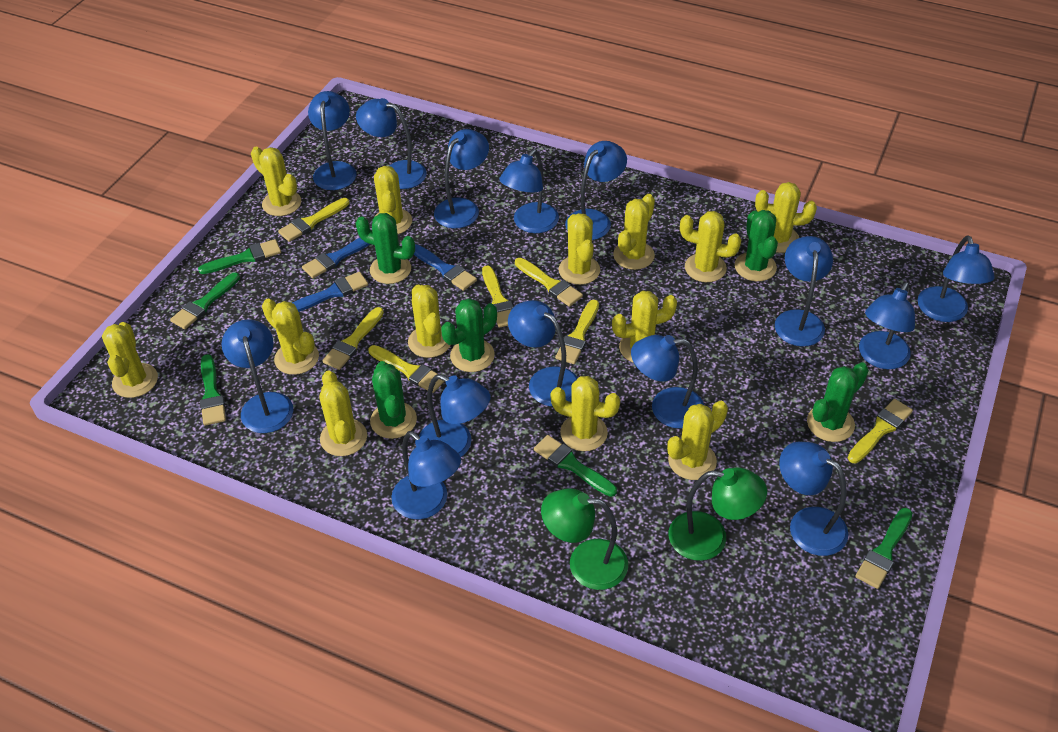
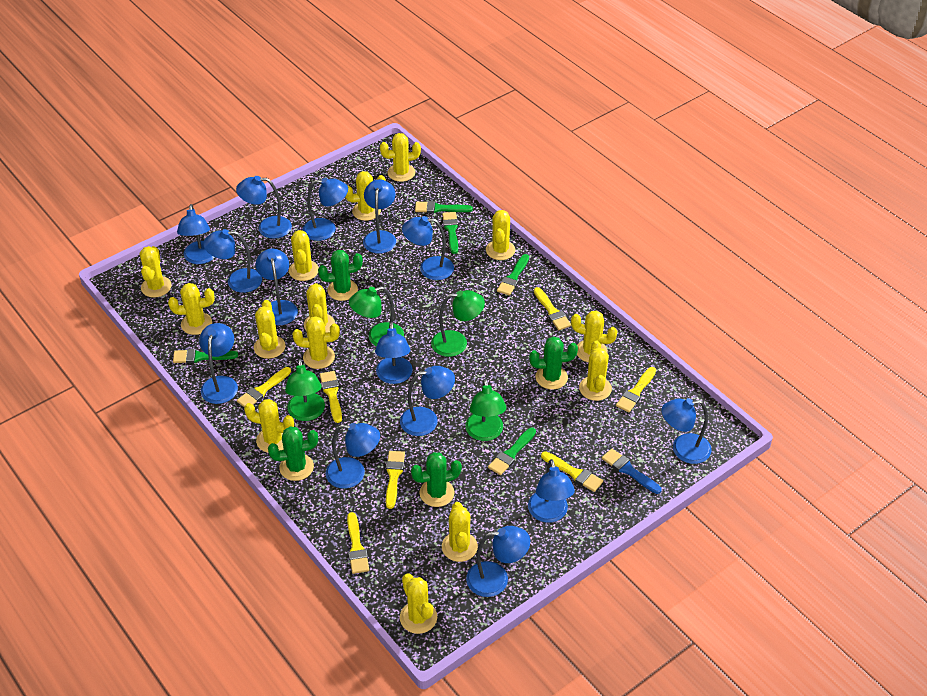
blue brush: [292,272,368,312] [302,238,370,278] [414,244,477,291] = 3 -> [602,449,661,494] = 1
green cactus: [356,213,415,284] [370,361,417,439] [441,298,497,372] [735,210,778,281] [807,362,869,442] = 5 -> [268,426,318,481] [318,250,363,301] [411,452,462,507] [529,336,578,390] = 4
green lamp: [541,488,628,590] [669,467,767,561] = 2 -> [285,359,325,421] [349,286,404,346] [431,290,485,357] [465,378,507,441] = 4
yellow cactus: [102,322,158,398] [251,147,301,216] [262,299,319,375] [319,370,367,456] [374,166,412,234] [408,285,450,358] [551,376,620,451] [559,213,600,285] [612,291,677,363] [613,194,655,270] [667,401,728,480] [680,211,741,282] [755,182,817,253] = 13 -> [140,246,172,298] [168,283,215,335] [244,399,294,453] [254,300,285,359] [289,230,319,281] [292,316,340,369] [304,283,335,332] [345,171,386,221] [380,133,421,182] [400,573,437,634] [442,502,478,562] [486,210,515,260] [571,311,617,363] [579,341,612,401] = 14

